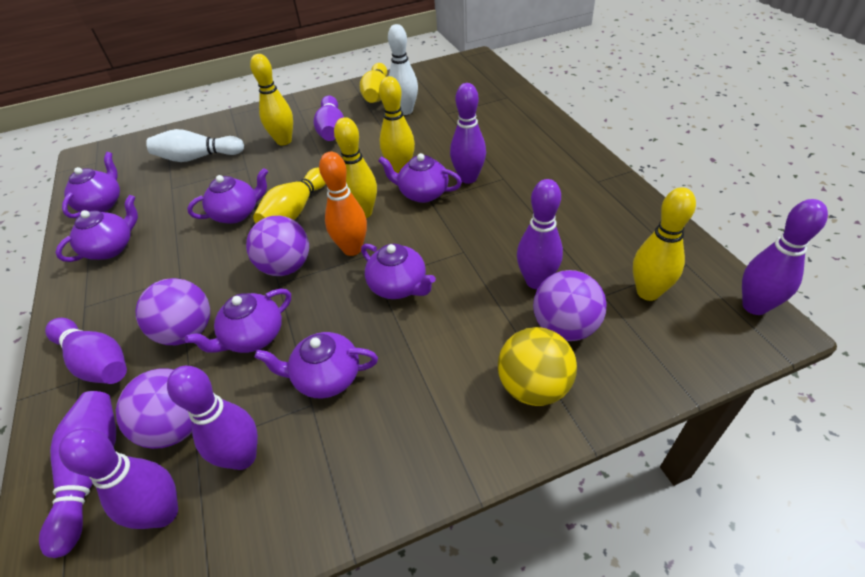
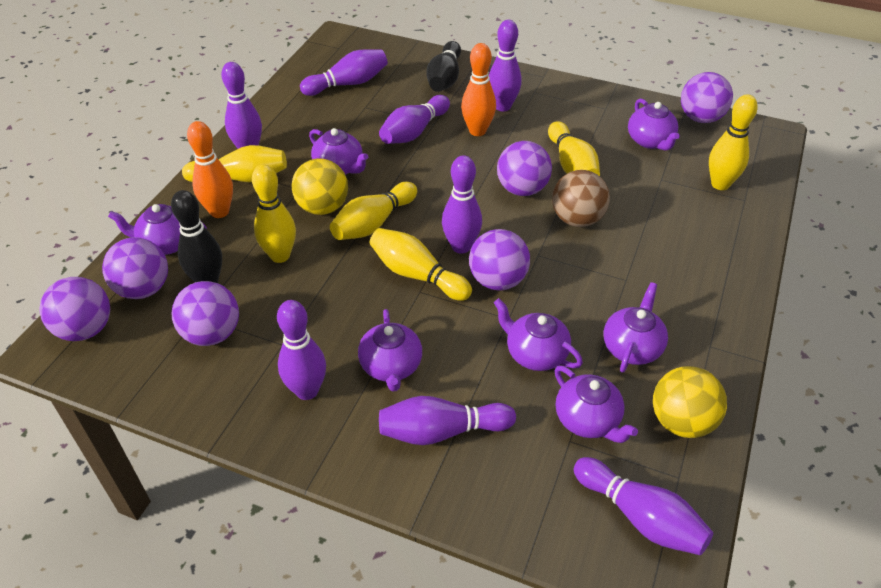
black bowling pin: none = 0 -> [171,190,222,283] [426,41,461,92] = 2
brown ball: none = 0 -> [552,170,610,227] = 1
orange bowling pin: [319,152,367,256] = 1 -> [187,121,233,218] [461,43,496,136] = 2
purple ball: [116,368,192,449] [136,278,210,345] [246,216,309,276] [533,270,606,341] = 4 -> [39,277,110,341] [102,237,168,299] [171,281,239,346] [469,229,530,290] [497,141,552,196] [681,72,733,123] = 6
white bowling pin: [146,129,244,162] [388,24,418,115] = 2 -> none = 0
yellow ball: [498,327,577,406] = 1 -> [292,158,348,215] [653,366,727,438] = 2

